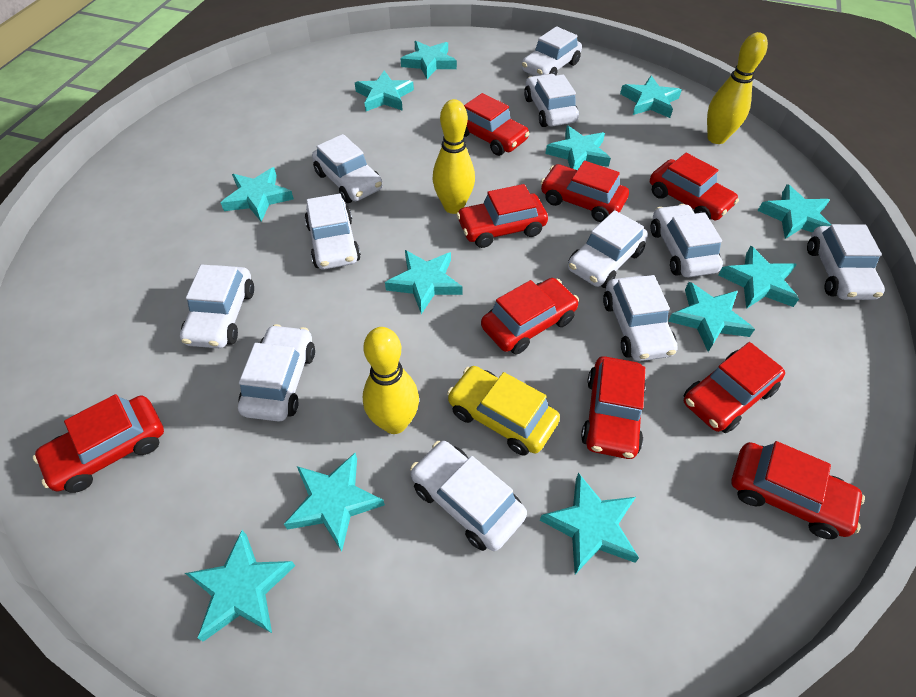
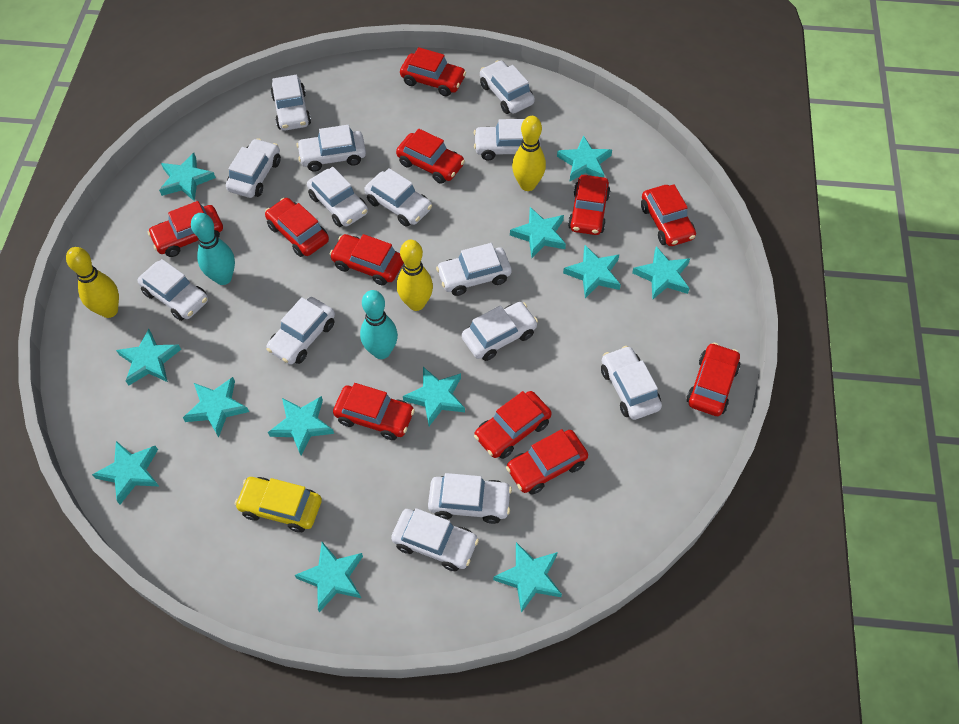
red car: [33,394,164,493] [456,184,548,248] [464,93,530,156] [481,278,579,354] [541,161,629,222] [581,356,646,459] [650,153,739,220] [684,342,785,433] [732,441,865,539] = 9 -> [148,201,223,257] [265,198,329,257] [330,234,404,286] [333,383,415,440] [396,129,465,184] [400,47,466,96] [474,391,552,459] [506,429,588,495] [568,175,611,235] [641,184,696,246] [686,343,740,416] = 11
turquoise bowling pin: none = 0 -> [191,213,235,285] [360,290,398,359] = 2
white car: [180,265,254,348] [238,324,315,422] [305,194,361,270] [312,134,383,203] [410,441,527,551] [521,26,582,76] [524,74,579,127] [568,210,648,288] [603,275,678,361] [651,204,723,277] [807,224,885,300] = 11 -> [138,259,208,321] [226,138,281,198] [266,297,335,365] [271,75,311,131] [296,125,366,172] [307,167,368,227] [364,168,432,227] [391,508,479,571] [428,473,512,524] [436,243,512,296] [462,302,538,361] [474,119,541,161] [480,60,535,114] [601,346,662,420] = 14

